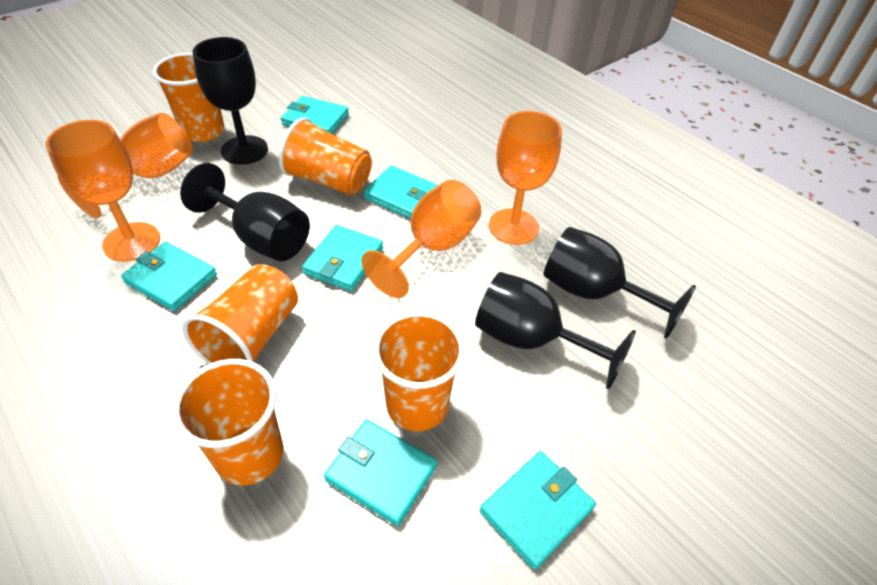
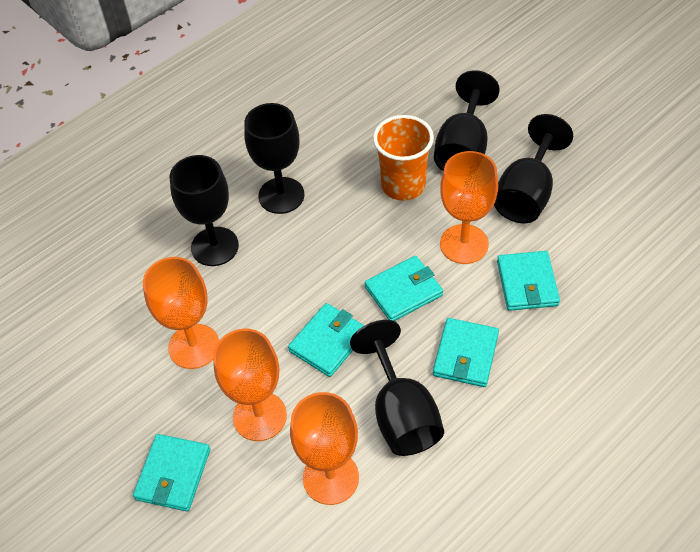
black goblet: [180,163,310,261] [193,37,268,165] [475,272,636,389] [544,227,696,339] = 4 -> [170,155,239,266] [244,103,304,214] [350,320,444,456] [434,70,500,171] [494,114,573,223] = 5
orange cup: [152,53,225,142] [172,359,283,486] [182,264,298,364] [279,117,372,195] [373,312,465,431] = 5 -> [373,115,434,201] = 1
turquoise wallet: [121,242,217,311] [281,96,349,134] [302,225,383,292] [324,419,437,526] [363,165,438,219] [480,451,596,570] = 6 -> [133,434,210,512] [288,303,365,377] [364,256,443,321] [433,318,499,387] [497,251,560,311] = 5

